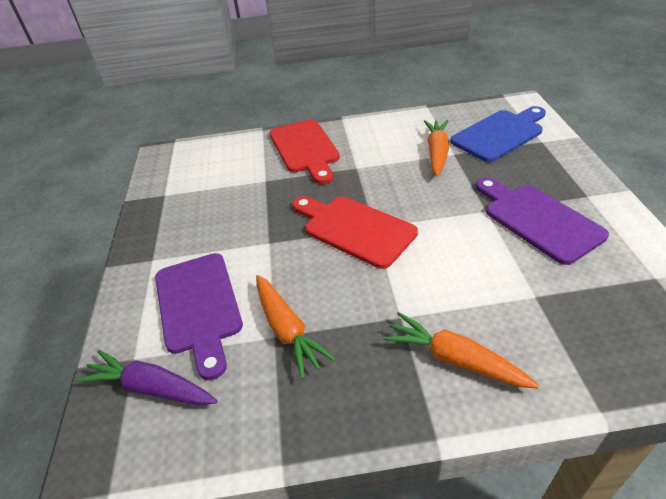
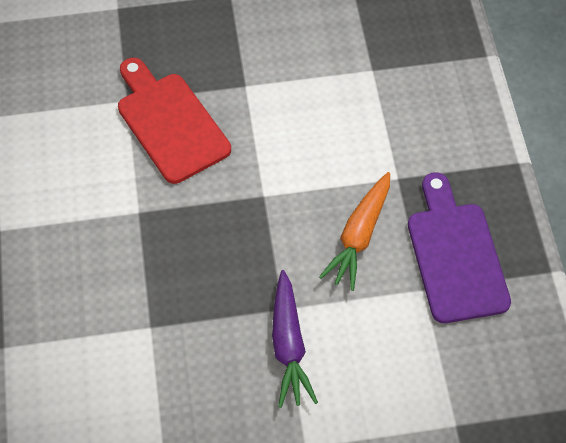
blue cutting board: [451,106,546,162] = 1 -> none = 0
orange carrot: [256,275,336,379] [383,312,539,388] [424,120,449,177] = 3 -> [319,172,390,291] = 1
purple cutting board: [155,253,243,380] [476,177,609,265] = 2 -> [408,172,511,323] = 1
red cutting board: [270,119,340,184] [292,196,418,269] = 2 -> [118,58,231,184] = 1

